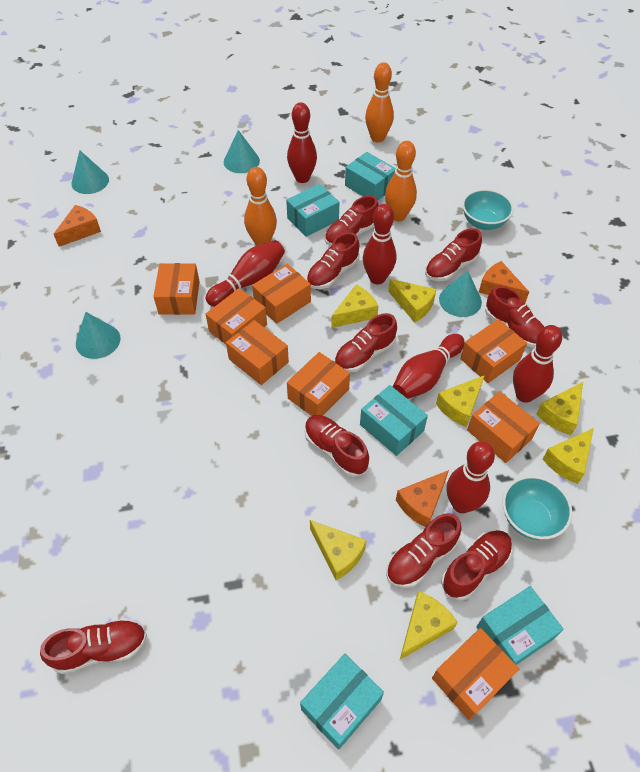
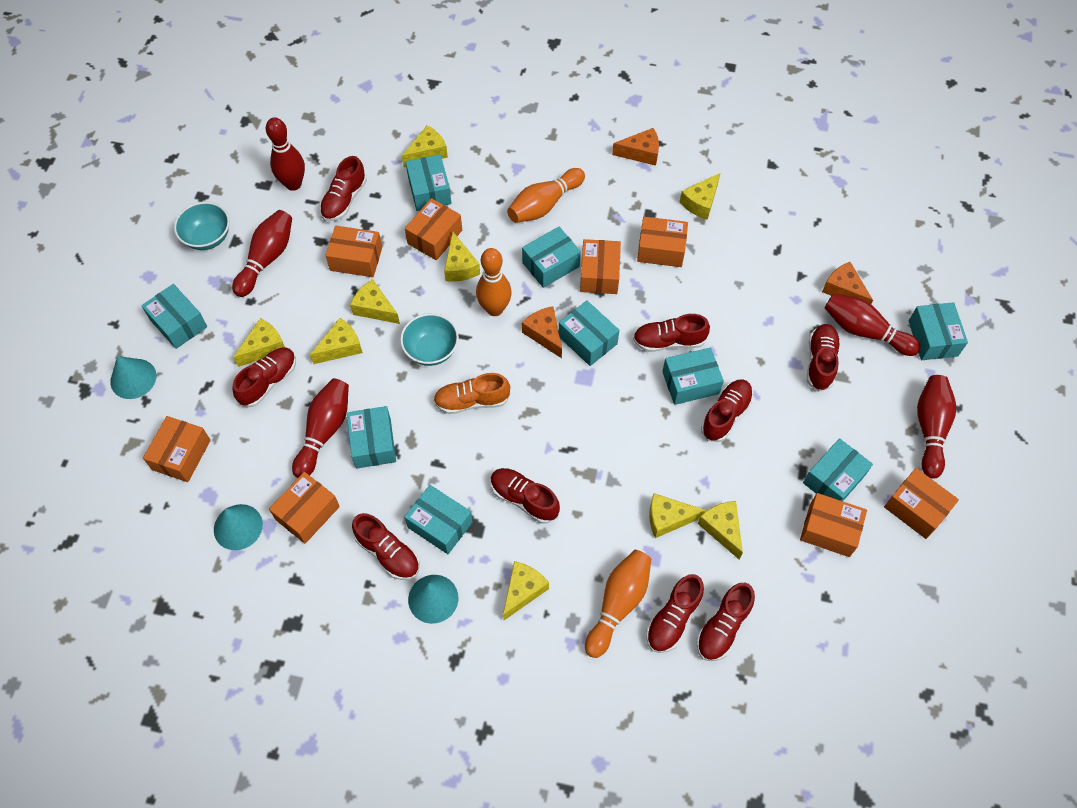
orange shoe: none = 0 -> [433,373,510,414] = 1
red bowling pin: [206,240,285,307] [287,102,317,183] [363,204,396,284] [393,334,465,399] [447,441,495,513] [513,325,562,403] = 6 -> [232,210,292,297] [266,117,305,191] [292,378,349,478] [825,293,921,356] [917,375,957,478] = 5
turquoise box: [286,184,339,237] [300,654,384,750] [345,152,396,201] [360,385,428,456] [476,586,564,665] = 5 -> [141,284,207,349] [347,406,396,469] [404,485,473,554] [406,154,452,211] [522,227,581,288] [559,300,619,366] [662,348,724,405] [803,438,873,501] [909,302,968,360] = 9
turquoise cone: [71,150,109,194] [76,312,120,359] [224,130,260,173] [439,271,482,317] = 4 -> [110,356,157,399] [214,504,263,550] [408,575,458,624] = 3
yellow cheese: [310,520,366,580] [331,285,379,328] [388,279,436,323] [400,591,458,660] [436,375,485,427] [536,382,583,435] [543,428,594,484] = 7 -> [233,318,285,367] [310,318,363,364] [350,279,400,324] [402,125,448,167] [444,232,480,282] [503,561,549,621] [649,493,706,538] [680,173,720,220] [698,501,743,559] = 9

